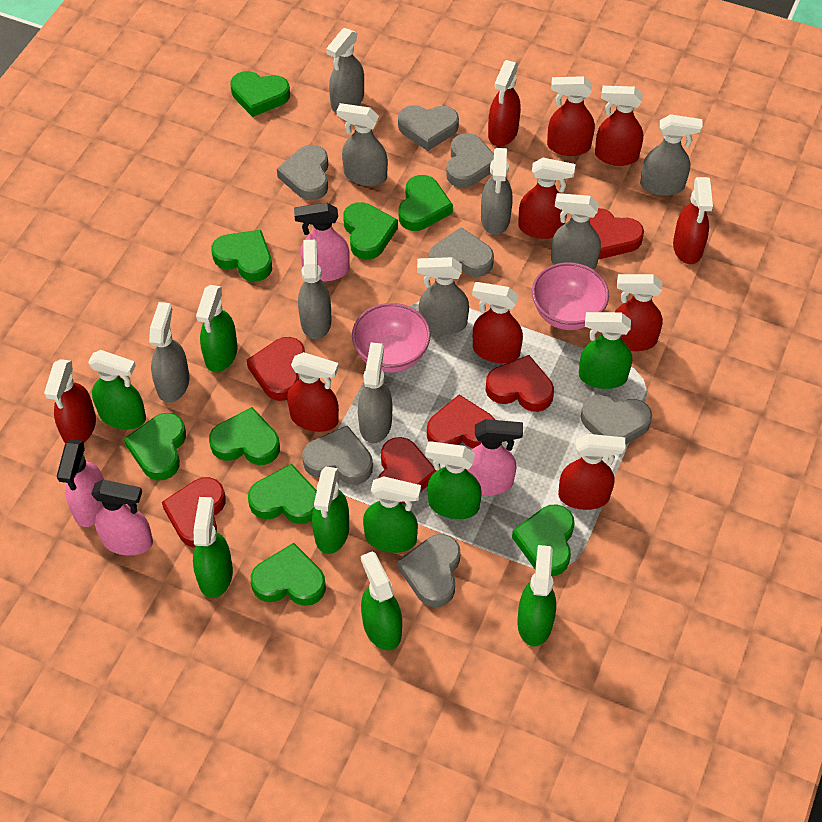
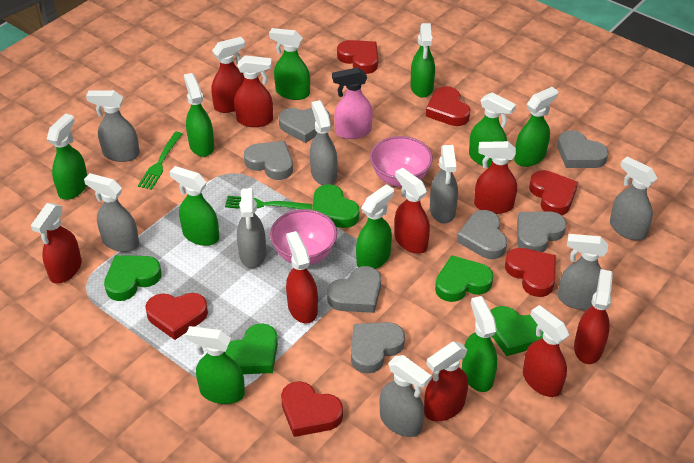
green fork: none = 0 -> [138,132,182,190] [225,196,313,210] = 2
green heart: [124,413,186,480] [209,407,280,465] [211,230,272,282] [230,71,290,117] [248,464,317,524] [251,543,326,606] [343,202,398,260] [399,175,453,231] [512,505,575,576] = 9 -> [104,255,161,301] [225,323,278,374] [312,184,359,228] [435,255,493,302] [490,306,543,356] = 5
green spray bottle: [88,350,146,430] [193,497,233,598] [196,285,238,372] [312,467,349,554] [361,551,402,650] [363,476,421,553] [425,441,481,519] [518,545,556,646] [579,312,632,389] = 9 -> [47,113,87,200] [170,166,219,246] [184,73,214,157] [186,326,245,404] [269,28,310,100] [356,184,394,269] [411,23,435,98] [462,296,497,392] [469,92,516,168] [514,87,558,167] = 10
grey spray bottle: [149,302,189,403] [298,240,332,340] [326,28,364,113] [336,103,388,186] [358,343,392,443] [417,257,469,335] [481,148,513,235] [551,193,601,270] [640,114,702,196] = 9 -> [84,173,139,252] [86,90,140,162] [237,188,266,268] [310,100,337,185] [380,355,431,437] [430,145,458,224] [558,234,608,310] [610,157,657,240] = 8
pink spray bottle: [57,440,104,527] [91,480,153,556] [294,202,350,281] [466,419,523,495] = 4 -> [332,67,373,139] = 1
red spray bottle: [44,359,96,444] [287,352,339,432] [472,282,523,363] [488,60,521,147] [518,158,575,239] [547,76,595,156] [558,434,626,510] [595,86,643,166] [615,274,663,351] [673,177,713,264] = 10 -> [31,203,82,284] [211,37,245,113] [234,55,273,127] [286,231,318,324] [394,168,430,254] [424,341,468,421] [474,141,517,214] [523,305,569,397] [574,269,613,364] = 9

